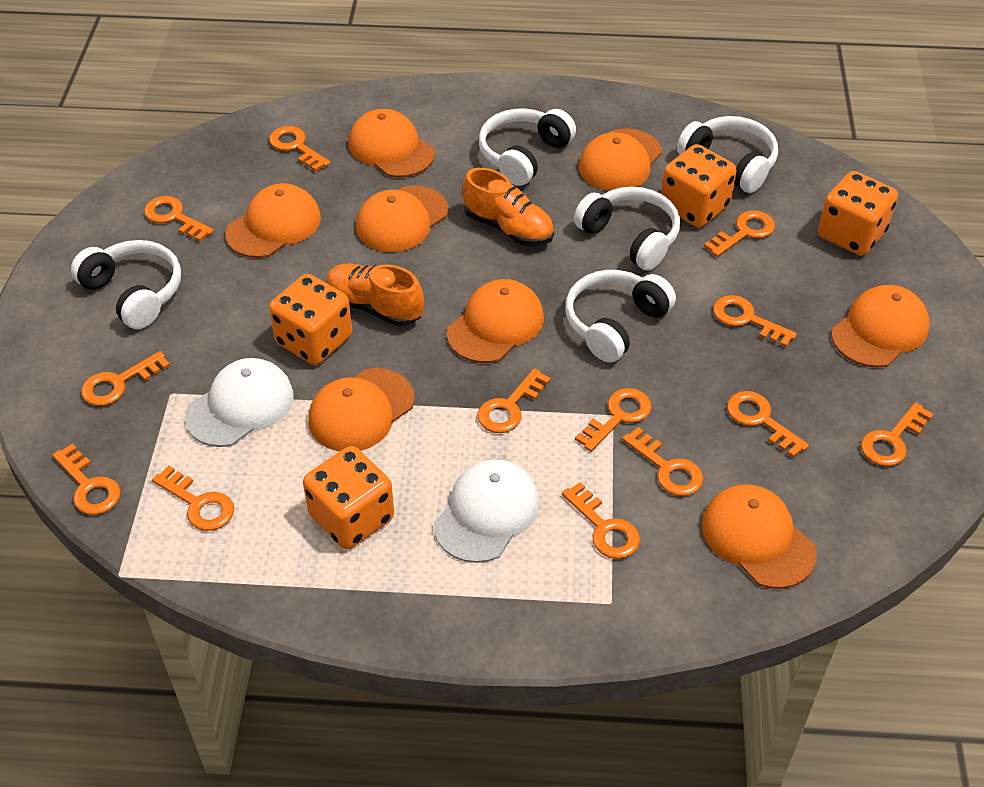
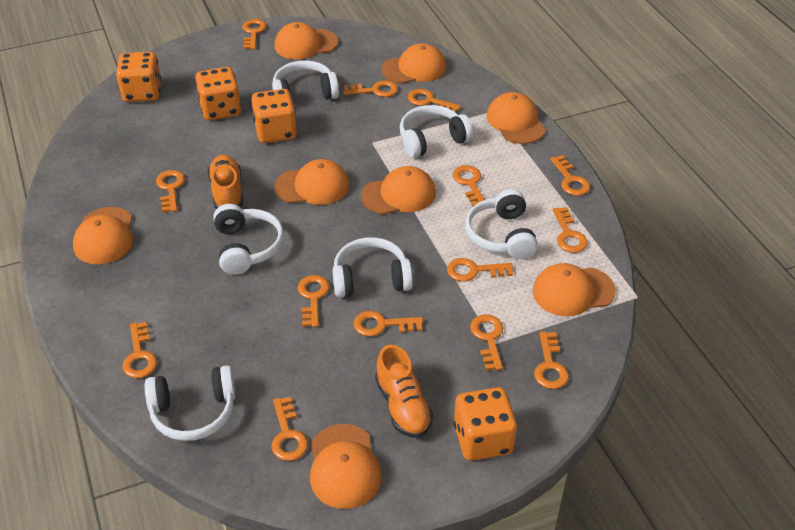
orange key: [53,443,121,515] [81,351,170,406] [144,196,214,241] [152,466,234,531] [269,126,330,172] [477,368,551,433] [562,482,640,559] [575,388,652,452] [622,427,704,496] [704,210,775,257] [713,295,797,347] [727,391,809,458] [861,402,933,467] = 13 -> [122,322,157,378] [156,170,185,212] [242,19,266,49] [271,397,308,461] [298,275,329,327] [343,80,398,97] [353,311,423,337] [407,89,461,113] [447,258,513,282] [453,165,485,207] [470,315,503,370] [534,331,569,389] [550,155,590,196] [553,207,588,253] = 14
white cap: [185,358,294,447] [434,459,539,563] = 2 -> none = 0
white headphones: [71,240,181,329] [479,108,576,186] [565,270,676,363] [574,187,680,271] [677,116,778,193] = 5 -> [144,365,236,441] [213,204,284,275] [272,60,339,99] [332,237,413,298] [400,105,473,158] [465,189,538,259] = 6

